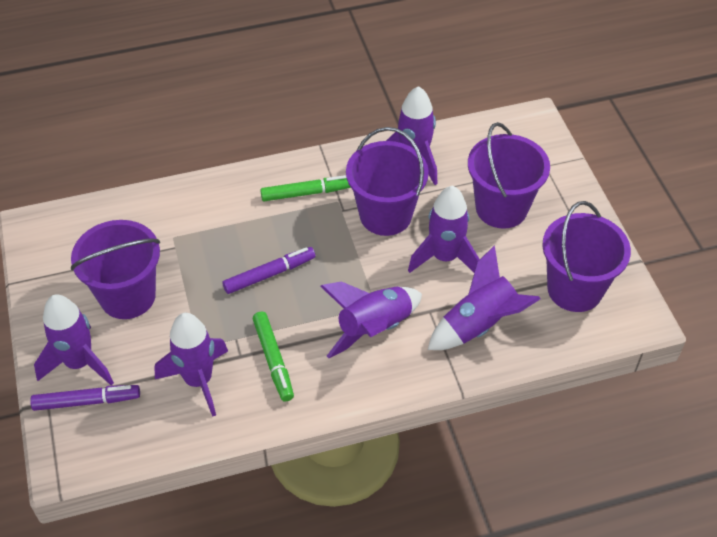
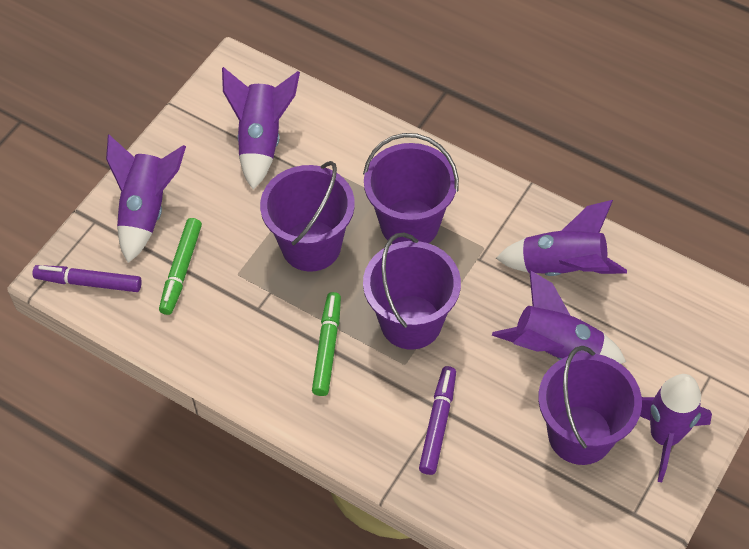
purple rocket: [34,294,114,386] [154,313,228,417] [320,281,422,358] [386,86,437,185] [408,185,480,273] [428,245,540,350] = 6 -> [106,135,186,263] [222,67,300,190] [492,270,626,364] [496,200,627,276] [640,374,712,482] = 5

